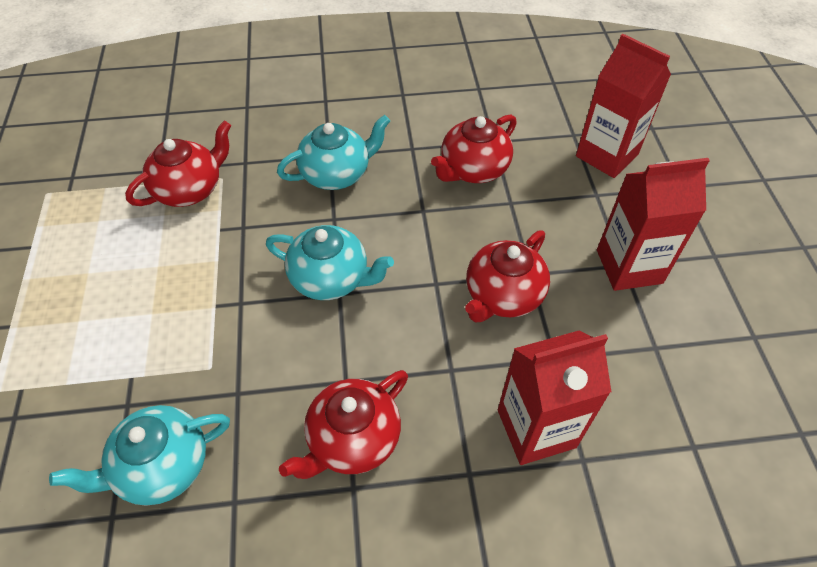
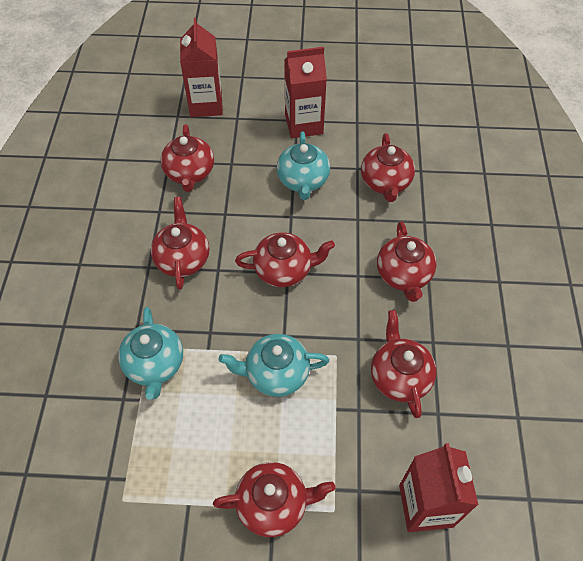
red teapot: [125,121,231,207] [279,370,408,479] [431,114,517,183] [465,230,550,323] = 4 -> [151,197,209,290] [160,124,214,192] [213,462,336,537] [235,232,335,287] [361,133,415,202] [371,310,437,418] [377,221,437,302] = 7

